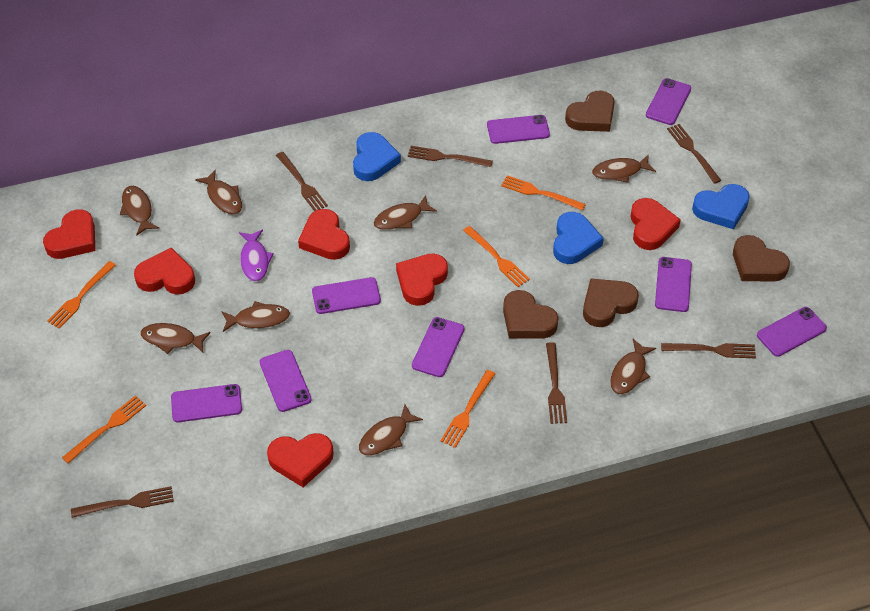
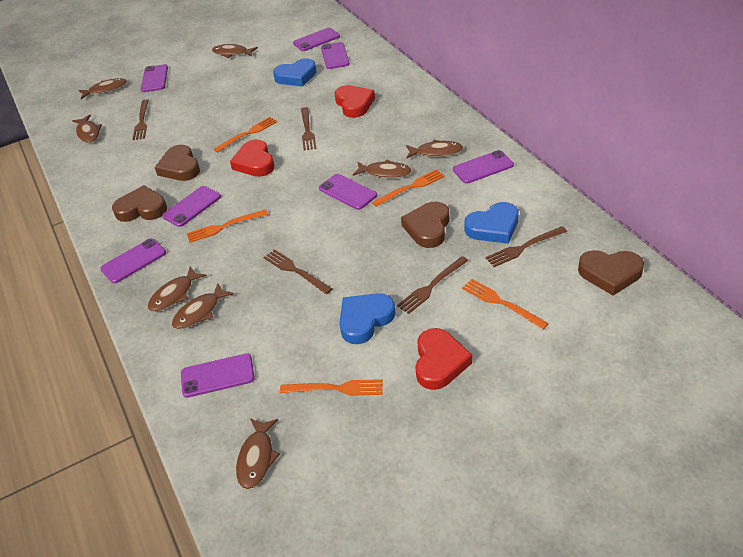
brown fork: [71,486,174,518] [276,152,328,211] [408,146,493,167] [546,342,567,424] [661,343,756,359] [667,124,722,184] = 6 -> [132,99,149,140] [264,249,332,294] [301,107,316,151] [397,256,469,314] [485,226,567,267] = 5
purple fish: [239,229,274,281] = 1 -> none = 0
red heart: [43,209,95,259] [134,248,195,295] [267,433,334,487] [298,209,350,260] [396,253,448,306] [630,198,681,250] = 6 -> [230,140,275,177] [335,85,375,118] [415,328,472,390] = 3

